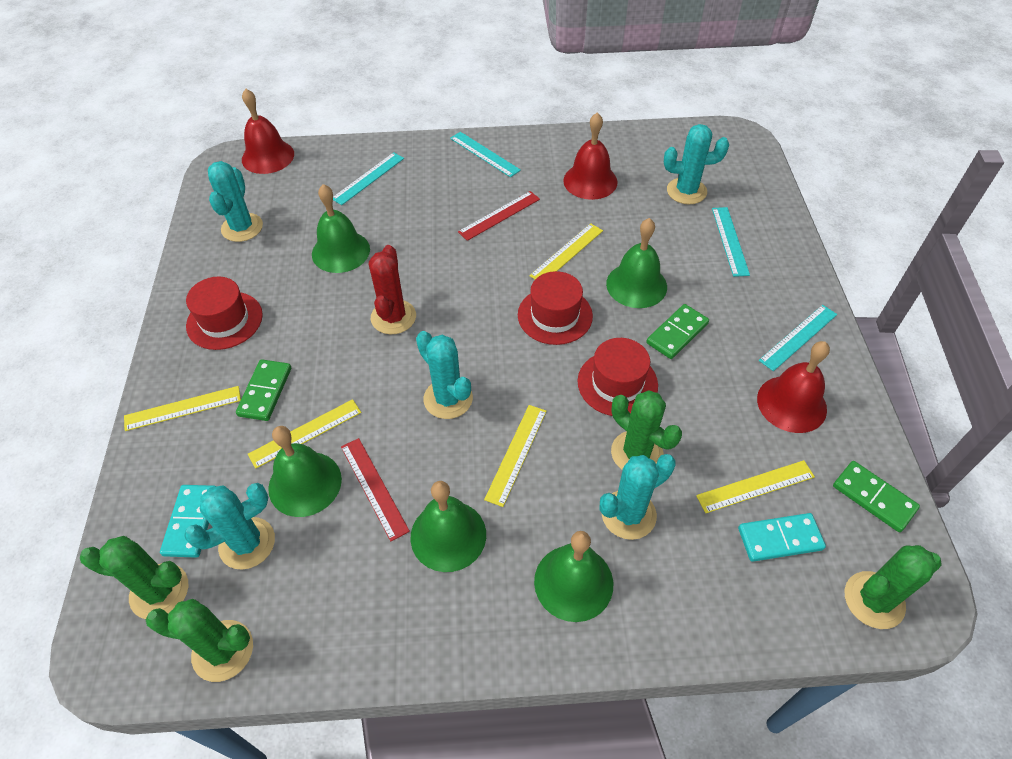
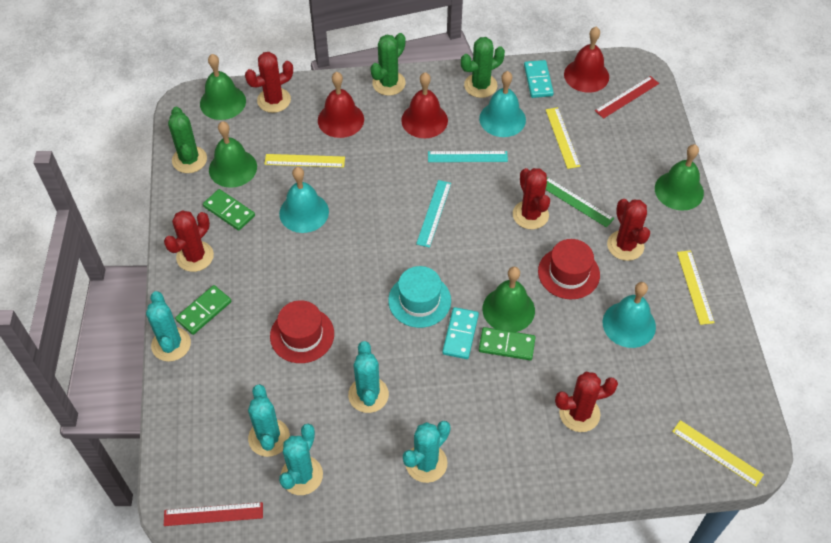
green bell: [268,426,342,517] [312,184,370,273] [410,481,486,572] [534,531,613,622] [606,218,667,308] = 5 -> [200,54,246,120] [209,121,257,188] [482,267,535,332] [655,144,704,211] = 4
green cactus: [80,536,188,619] [146,599,253,682] [611,390,682,470] [845,545,942,629] = 4 -> [168,107,207,173] [371,33,406,96] [461,37,505,98] = 3
green ruler: none = 0 -> [546,177,614,228] = 1
red cactus: [369,245,416,334] = 1 -> [164,210,214,272] [245,52,293,113] [513,168,550,229] [555,372,618,432] [607,199,650,261] = 5
red hat: [186,277,263,350] [518,271,593,345] [577,338,658,416] = 3 -> [270,300,334,363] [538,239,600,299] = 2
turquoise bell: none = 0 -> [279,167,329,233] [479,71,526,137] [603,282,656,348] = 3
turquoise hat: none = 0 -> [388,266,451,328] = 1
turquoise ruler: [333,152,404,205] [450,132,521,177] [712,207,750,277] [759,305,837,371] = 4 -> [416,180,451,248] [428,151,508,162] = 2
yellow ruler: [124,386,241,431] [248,399,361,469] [484,405,547,507] [529,223,603,279] [696,460,815,513] = 5 -> [264,154,345,167] [546,107,580,169] [672,420,764,486] [677,250,715,325] = 4

